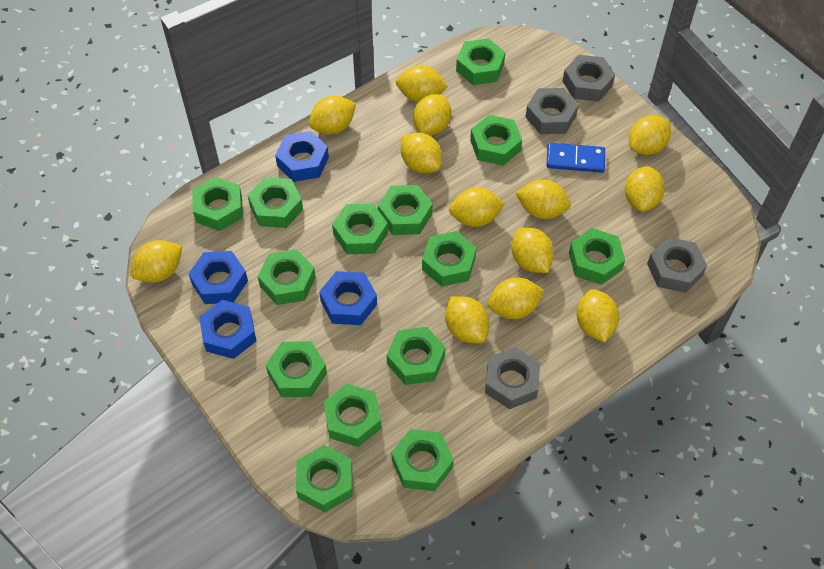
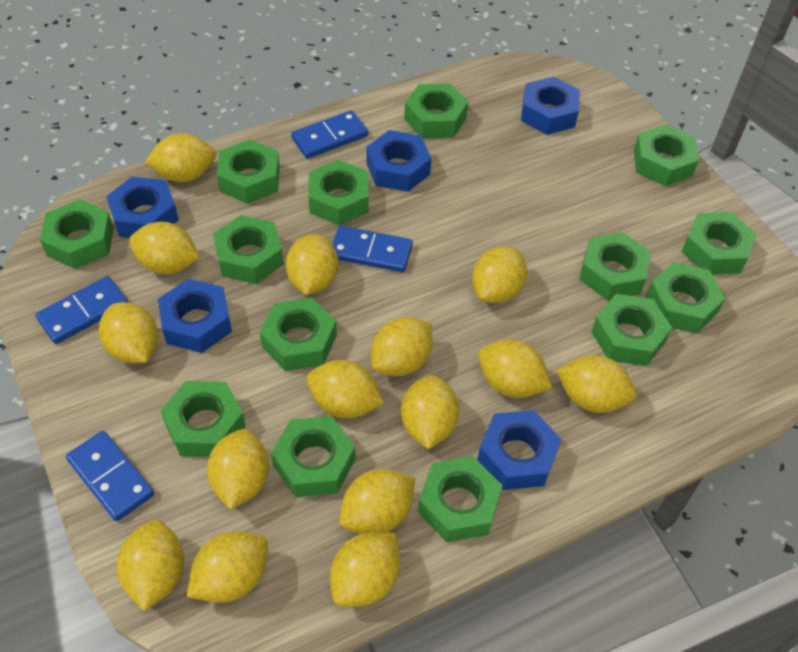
blue domino: [546,143,605,173] = 1 -> [35,276,128,344] [66,431,154,521] [291,110,368,159] [332,226,413,272] = 4
blue nut: [189,251,248,304] [199,300,256,359] [275,131,329,182] [319,271,377,325] = 4 -> [106,177,179,238] [158,279,232,353] [366,130,432,192] [477,410,561,490] [521,77,580,135] = 5
grey nut: [485,347,540,409] [526,88,578,134] [563,55,615,102] [647,237,707,293] = 4 -> none = 0
yellow lemon: [130,240,182,283] [309,96,356,134] [396,65,448,102] [401,133,442,173] [413,94,451,135] [445,296,490,343] [449,188,505,227] [488,278,544,319] [511,227,554,273] [515,180,571,219] [576,289,619,342] [625,166,665,212] [629,115,671,155] = 13 -> [99,302,158,363] [117,519,184,611] [129,222,200,274] [145,133,216,182] [187,531,268,603] [207,429,269,510] [285,234,338,295] [307,360,384,418] [330,532,400,607] [339,469,415,534] [371,317,432,376] [401,375,459,449] [472,246,527,303] [478,340,552,398] [556,355,637,413] = 15

